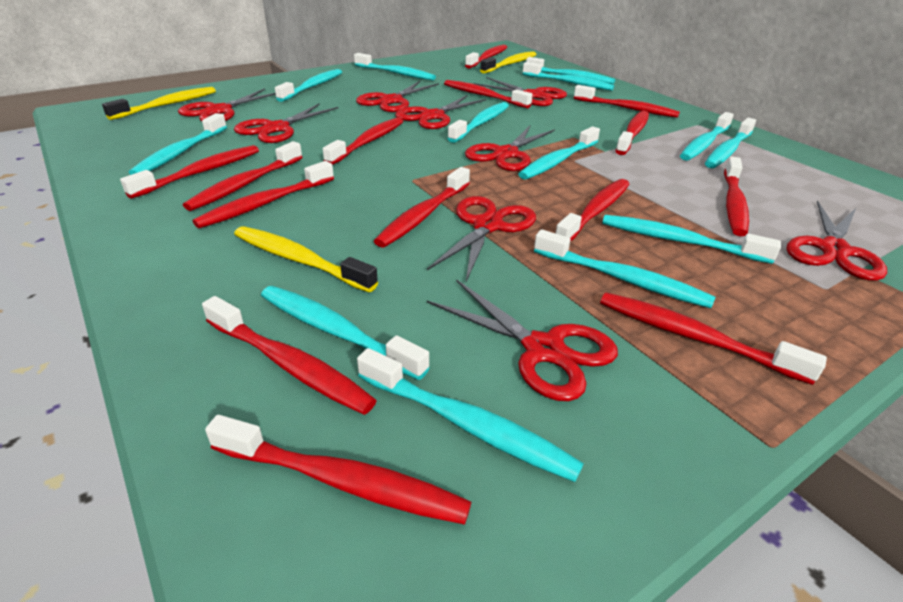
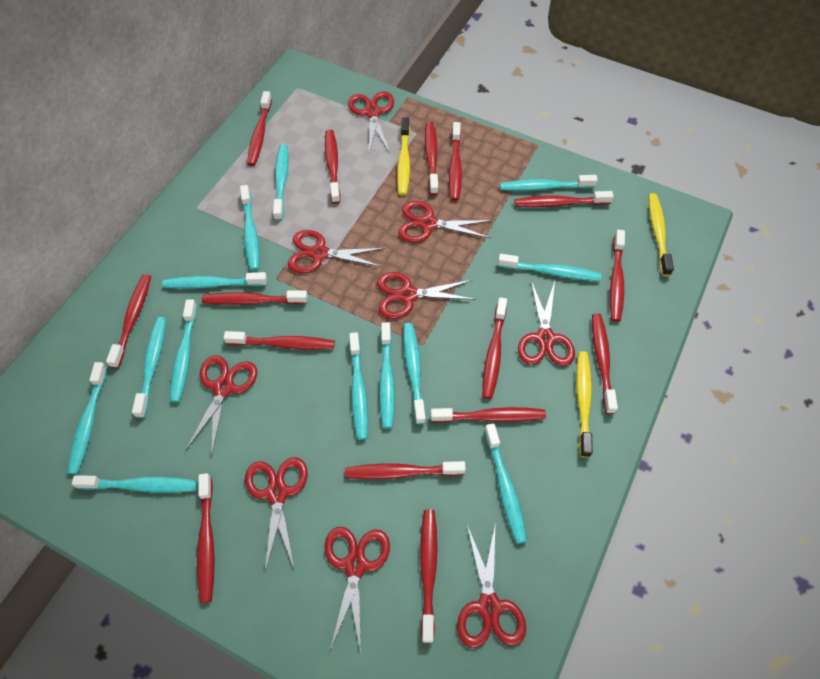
red toothbrush: [120,145,259,199] [183,141,302,211] [192,161,334,228] [202,296,377,415] [205,415,471,525] [323,117,403,165] [374,167,470,248] [444,80,533,108] [465,45,507,69] [556,179,630,242] [574,85,680,118] [600,292,827,385] [615,111,649,155] [724,156,749,236] = 14 -> [106,274,151,368] [197,473,215,603] [202,290,308,305] [224,331,335,350] [247,91,272,166] [325,130,341,204] [345,461,466,479] [420,510,438,643] [425,122,439,195] [431,407,546,423] [449,122,462,201] [482,297,507,399] [514,191,614,207] [592,313,618,414] [610,230,625,322] = 15

